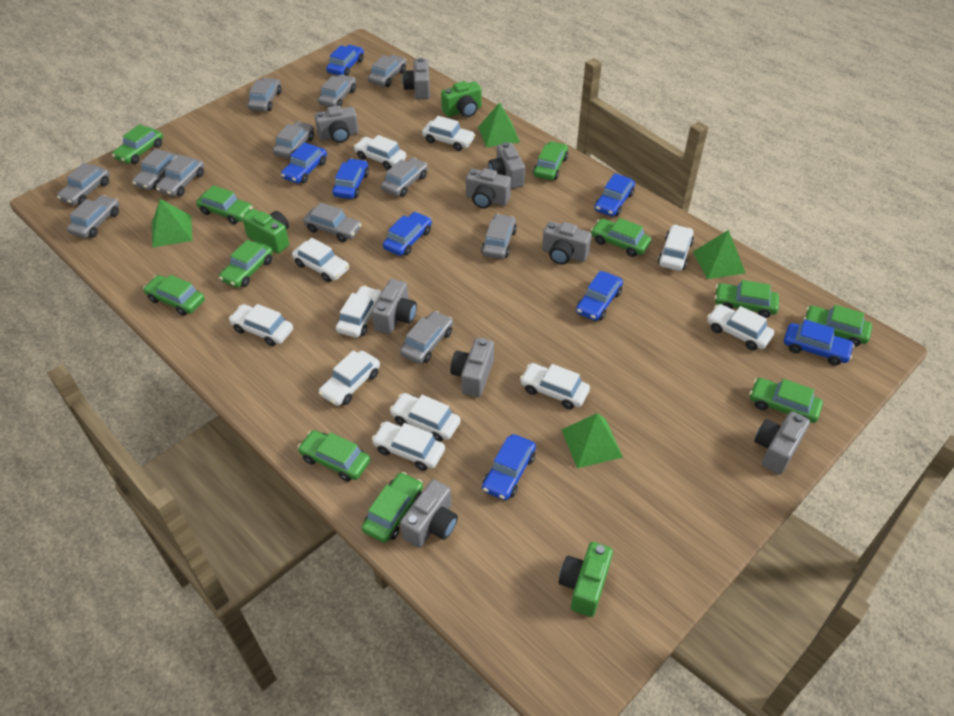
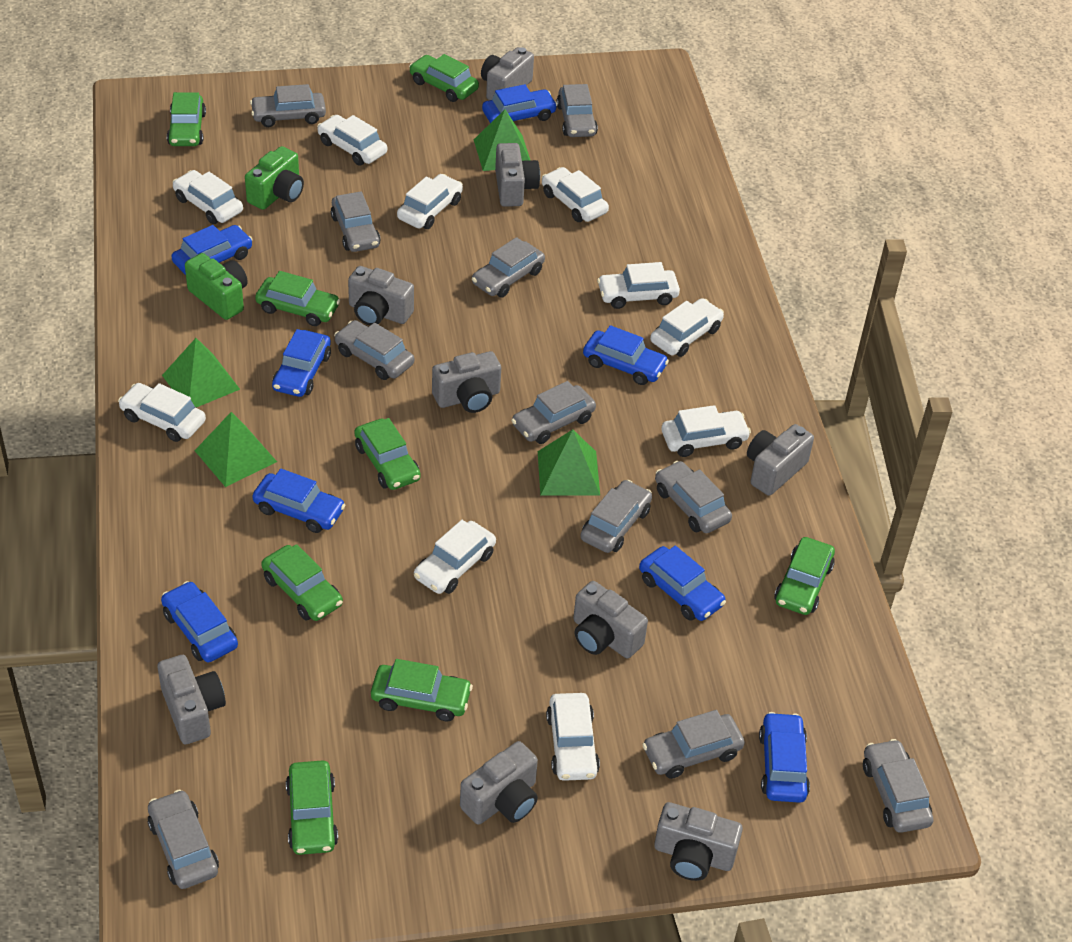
green camera: [242,209,289,253] [441,81,482,117] [559,542,613,617] = 3 -> [185,253,248,320] [245,146,304,210] = 2
green car: [112,124,163,164] [143,275,205,316] [196,185,253,224] [219,240,273,288] [298,430,370,482] [362,472,423,543] [533,141,568,180] [591,218,651,257] [715,280,779,318] [750,378,823,423] [804,305,872,347] = 11 -> [167,92,206,146] [255,271,340,326] [261,544,343,621] [286,760,338,855] [354,418,421,490] [371,659,473,722] [409,54,479,102] [774,537,835,615] = 8
grey car: [57,163,110,205] [67,195,119,238] [132,149,178,190] [156,155,204,197] [247,78,282,112] [273,121,314,159] [303,203,362,242] [318,75,356,107] [368,55,407,87] [381,158,428,197] [400,311,453,364] [481,214,517,259] = 12 -> [148,789,219,889] [250,84,326,127] [331,191,381,252] [334,320,414,380] [472,237,545,298] [511,381,596,444] [557,84,598,137] [581,480,652,553] [642,710,745,779] [655,461,732,533] [863,739,934,833] = 11
white car: [229,304,293,346] [292,238,349,282] [319,350,380,406] [336,286,382,338] [354,135,406,170] [372,421,445,471] [390,393,461,442] [422,116,475,151] [520,363,590,409] [658,225,694,271] [707,304,774,351] = 11 -> [118,383,206,442] [173,170,243,224] [317,115,387,166] [397,174,463,229] [414,520,496,594] [542,167,609,222] [546,693,600,781] [597,262,680,309] [650,298,724,357] [661,405,751,457] = 10

